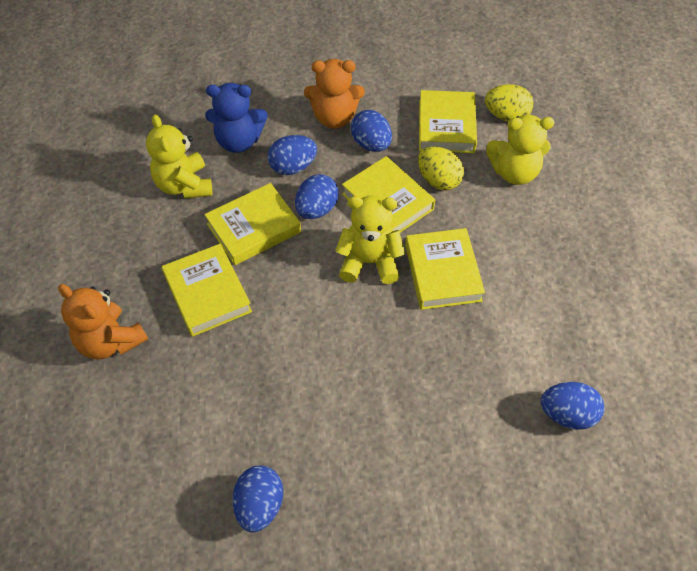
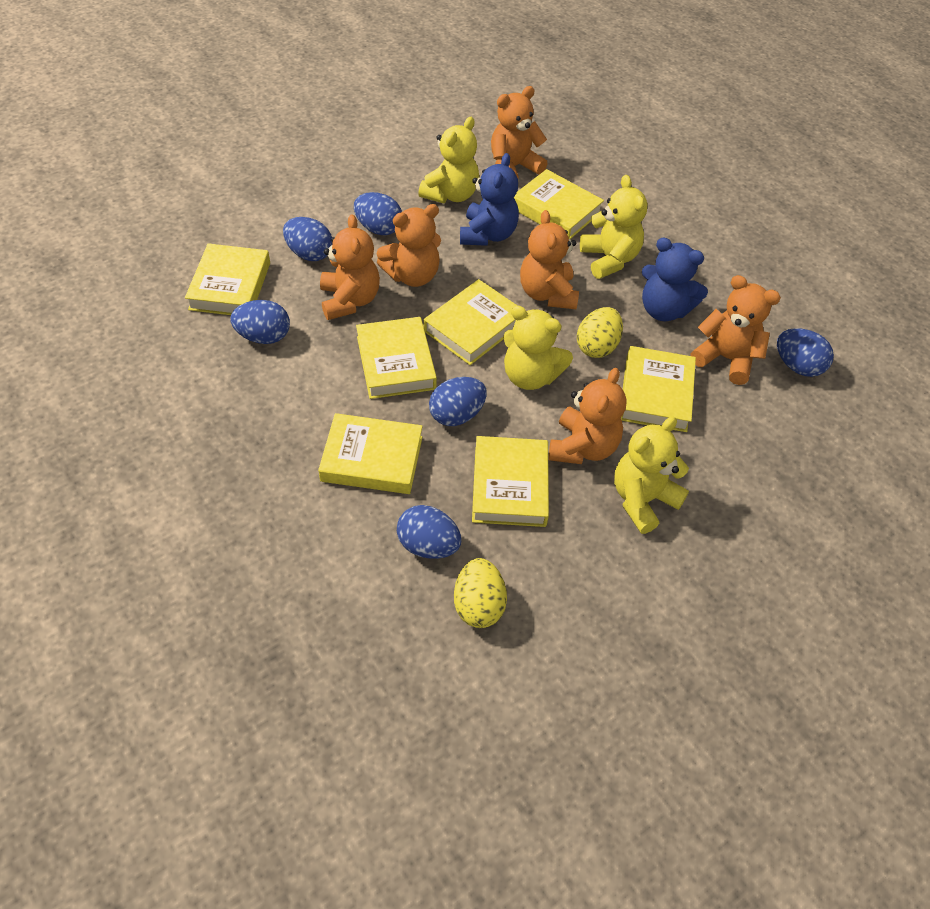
blue egg: [232,466,283,533] [268,135,317,175] [295,174,339,219] [351,110,392,152] [541,382,604,430] = 5 -> [230,300,290,344] [283,217,333,261] [354,192,402,235] [397,505,461,559] [429,377,487,426] [777,328,834,377] = 6
blue teddy bear: [205,83,268,153] = 1 -> [460,153,519,246] [642,238,708,321] = 2
orange teddy bear: [58,284,148,360] [304,59,365,129] = 2 -> [320,214,380,320] [376,204,441,287] [491,86,548,178] [520,210,579,309] [549,368,626,464] [690,275,781,385] = 6
yellow book: [162,244,252,337] [204,183,301,265] [342,156,435,233] [405,228,485,310] [419,90,477,153] = 5 -> [185,243,270,315] [318,413,423,494] [356,317,437,399] [424,279,518,365] [472,436,549,527] [513,169,604,239] [621,346,696,432] = 7
yellow teddy bear: [146,114,212,198] [335,195,405,284] [486,115,555,185] = 3 -> [418,117,479,203] [503,306,573,390] [580,175,647,279] [614,417,689,534] = 4

